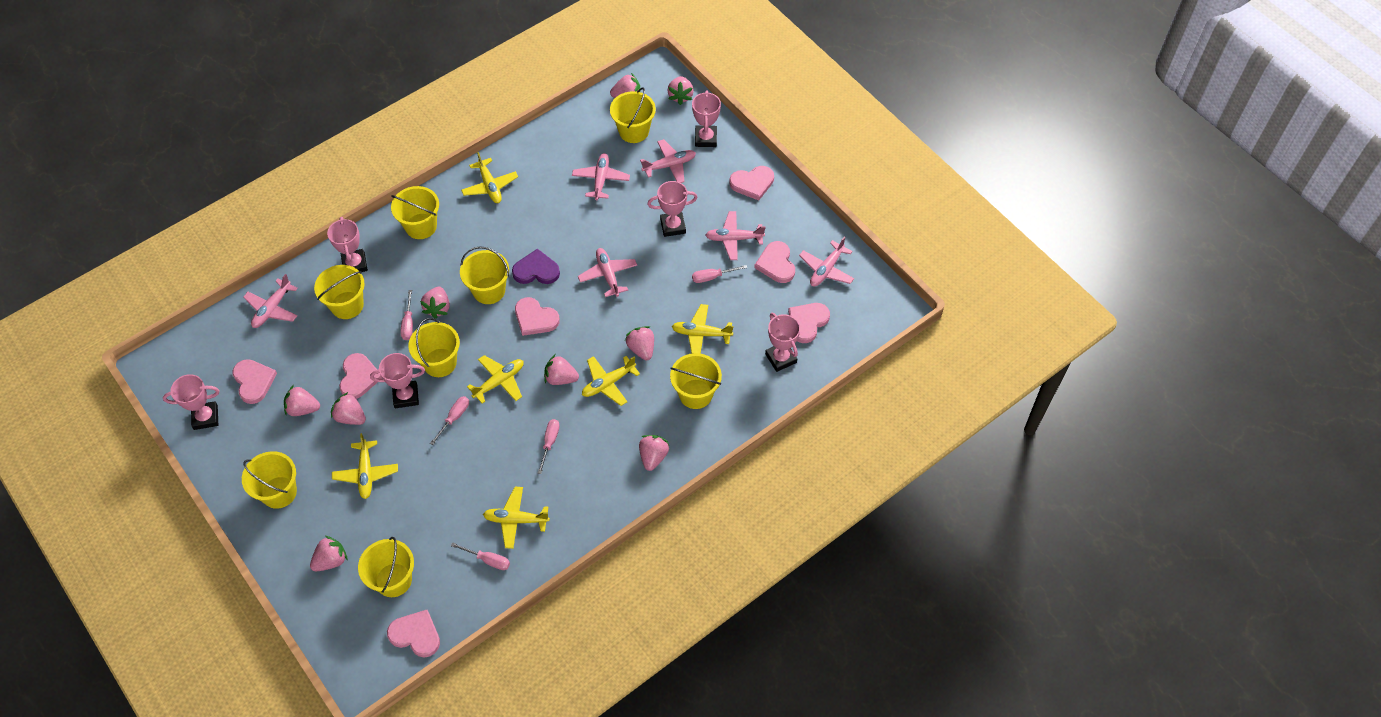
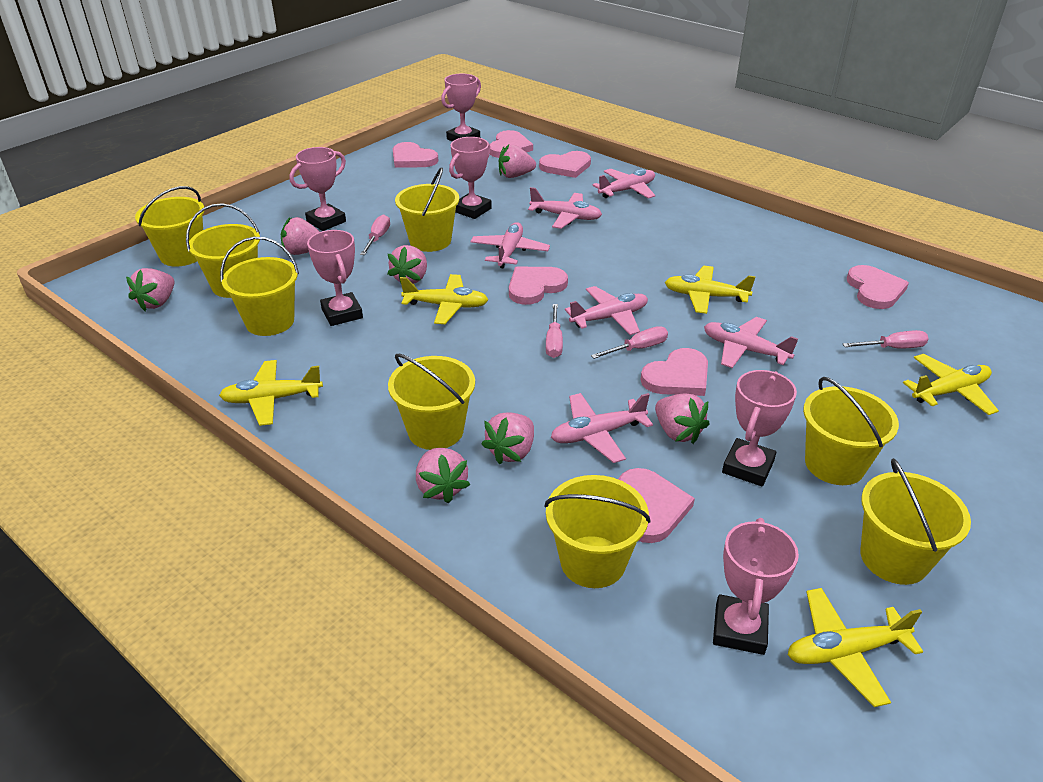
pink screwdriver: [400,290,413,340] [430,396,469,445] [451,542,510,570] [538,419,560,474] [692,265,747,283] = 5 -> [360,214,390,255] [546,304,563,358] [591,326,668,359] [843,330,929,349] = 4
pink strawberry: [284,385,320,416] [310,536,348,571] [331,392,366,425] [420,287,450,319] [544,355,579,385] [610,73,640,98] [625,326,654,361] [639,435,670,471] [667,76,694,105] = 9 -> [126,268,174,311] [281,217,320,255] [387,245,427,284] [416,448,470,503] [481,412,534,465] [499,145,536,178] [655,393,709,444] = 7
purple heart: [512,249,560,284] = 1 -> none = 0
yellow plane: [332,433,398,499] [461,152,518,203] [467,355,524,404] [483,487,550,549] [582,356,640,406] [671,304,734,354] = 6 -> [219,360,323,426] [400,274,488,324] [665,266,756,314] [788,588,923,707] [903,354,999,415] = 5

